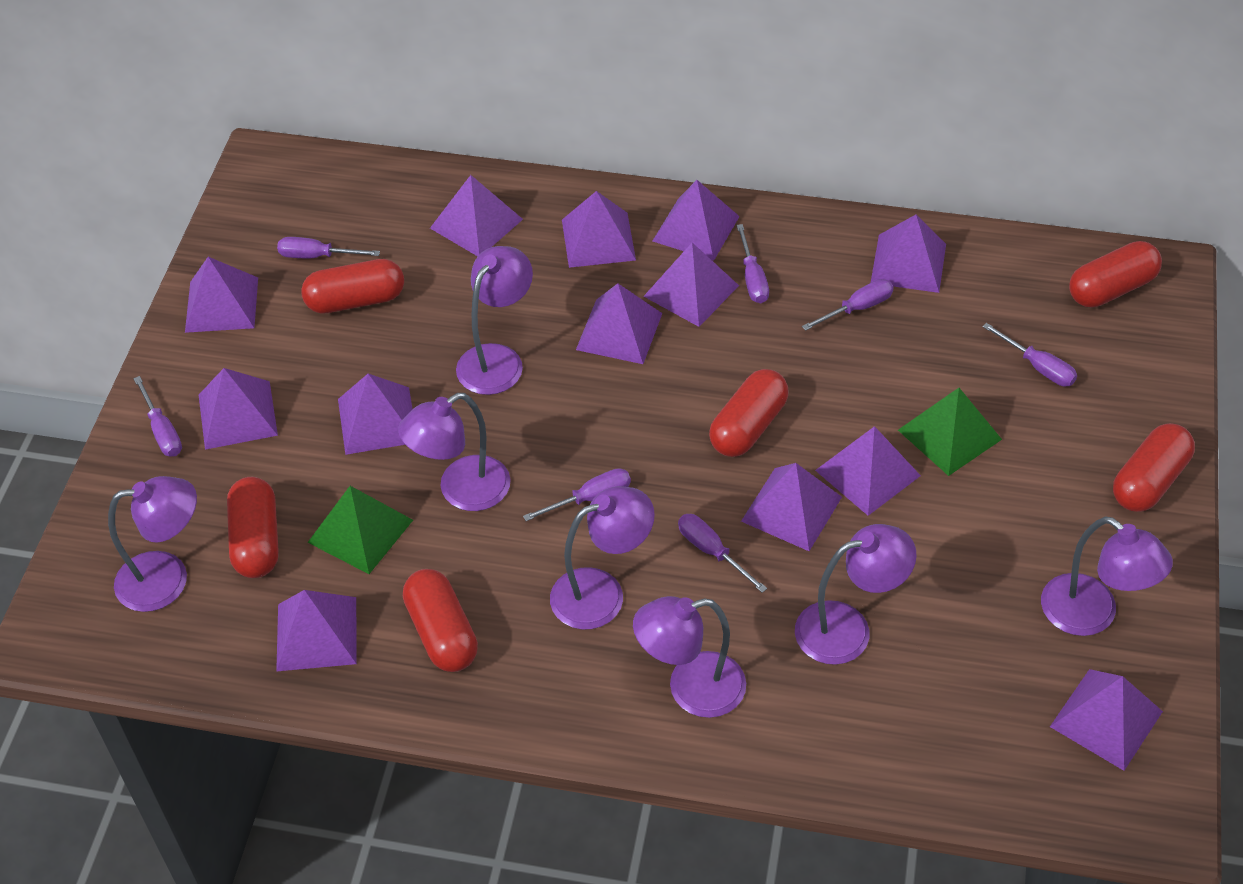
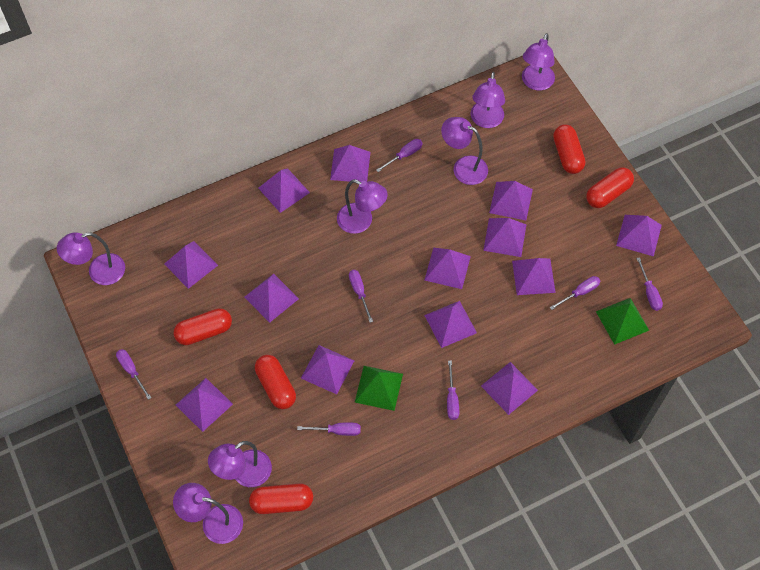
red capsule: [227,477,279,578] [301,259,404,314] [403,569,478,672] [709,369,789,457] [1069,241,1162,307] [1113,423,1195,512] = 6 -> [174,308,232,345] [249,483,313,514] [255,355,296,409] [553,124,585,174] [586,167,634,208] = 5

